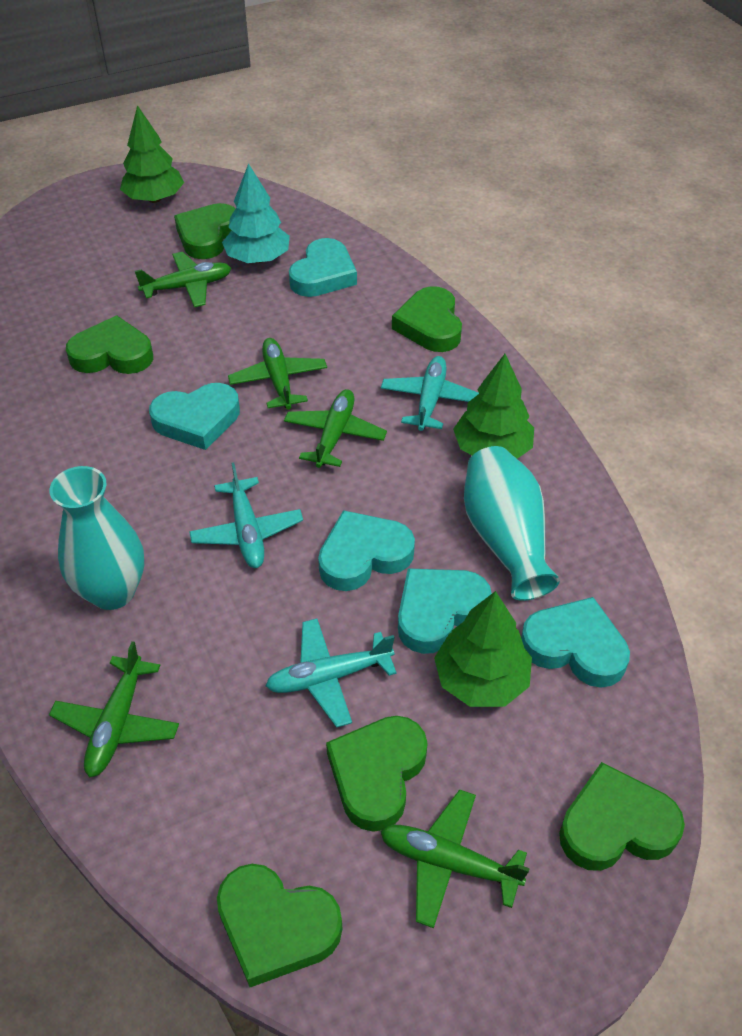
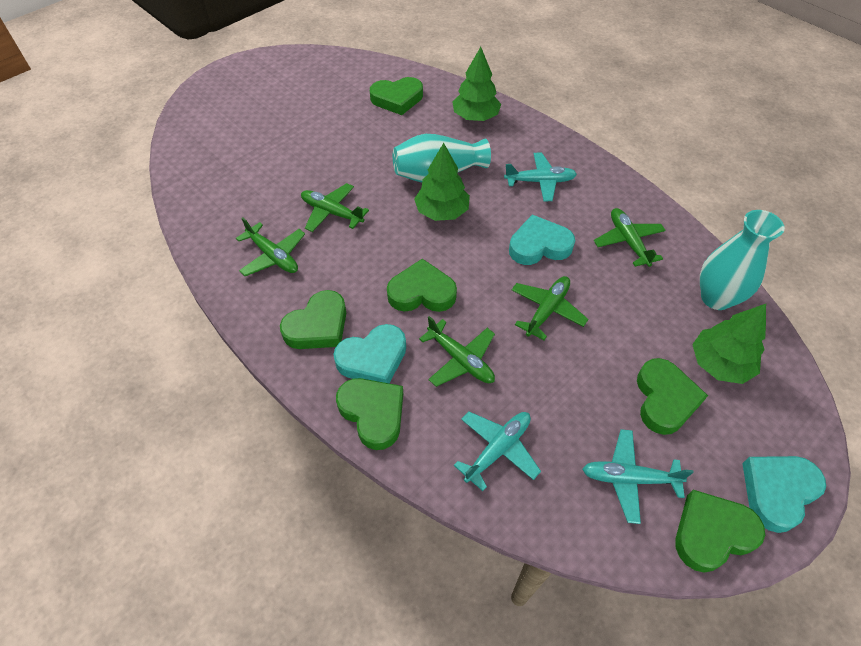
turquoise heart: [149,383,240,450] [289,238,357,297] [318,510,415,591] [398,568,492,654] [521,597,630,688] = 5 -> [333,324,406,383] [509,215,575,265] [742,456,826,533] = 3
turquoise tree: [222,163,290,263] = 1 -> none = 0

